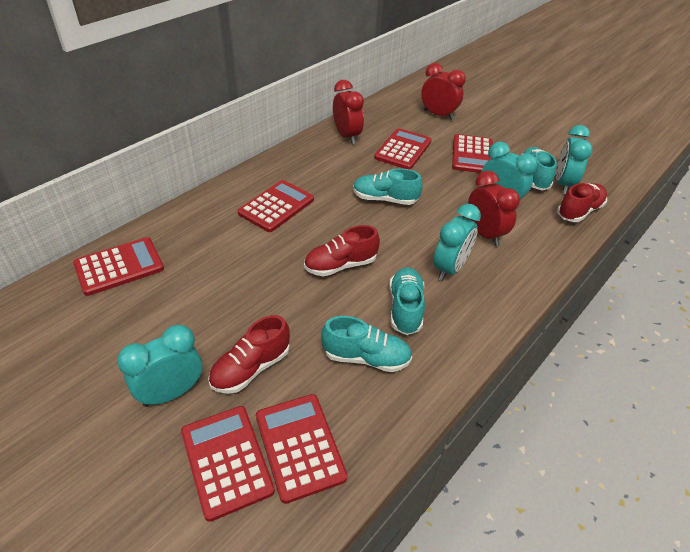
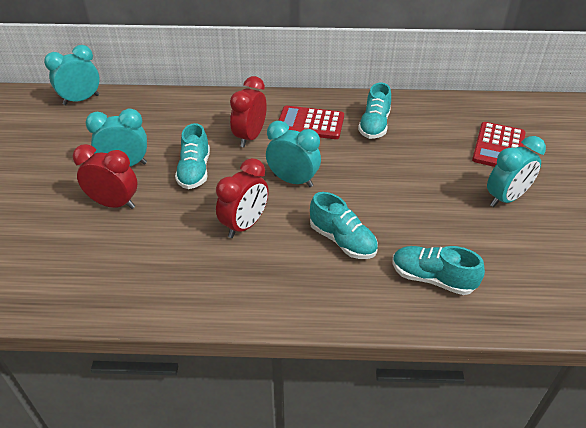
red calculator: [73,237,164,296] [181,406,275,522] [237,180,314,232] [256,394,348,504] [374,128,432,170] [452,134,493,173] = 6 -> [278,106,344,139] [472,122,526,167] = 2
red shoe: [208,315,290,394] [304,225,380,276] [557,183,607,222] = 3 -> none = 0

